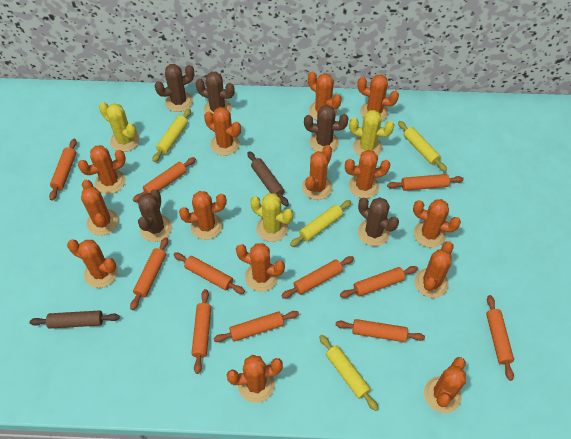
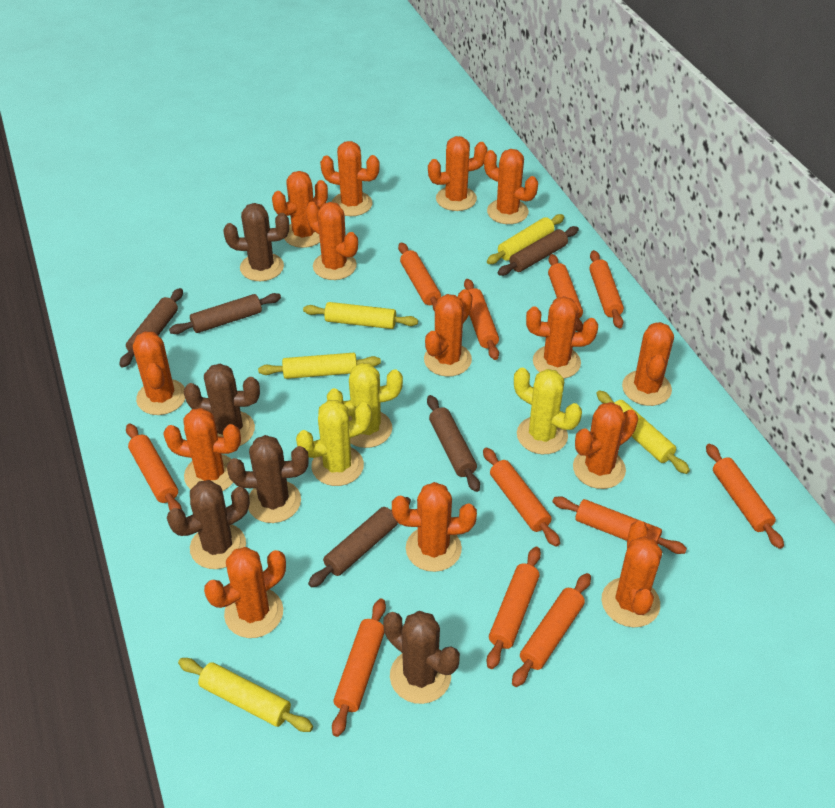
brown rolling pin: [30,311,120,329] [247,151,289,206] = 2 -> [119,288,183,368] [169,293,281,334] [308,497,411,588] [427,395,480,492] [498,226,579,276] = 5
yellow rolling pin: [152,109,191,162] [290,200,351,247] [319,335,378,411] [398,121,447,172] = 4 -> [178,658,313,732] [258,353,381,379] [303,302,418,329] [487,214,564,264] [596,390,690,474] = 5

